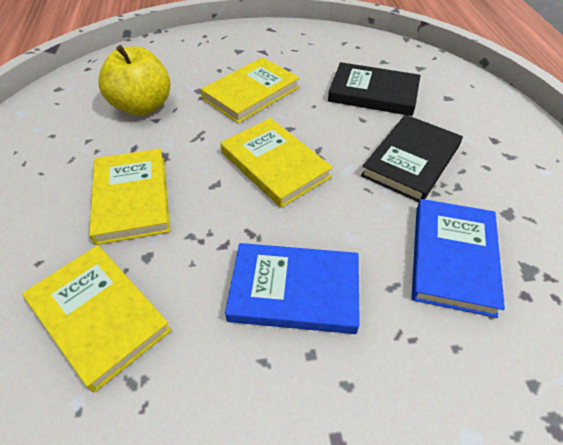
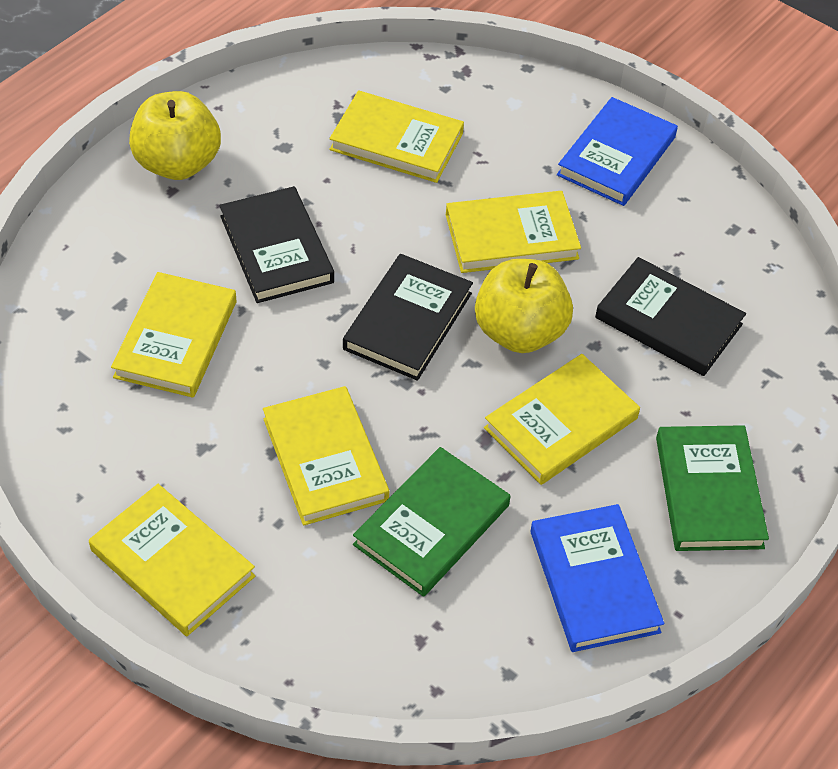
black book: [328,62,421,116] [361,114,463,202] = 2 -> [219,186,334,303] [343,254,473,381] [595,257,746,376] = 3
green book: none = 0 -> [353,447,510,597] [656,425,769,551] = 2
yellow apple: [98,45,170,116] = 1 -> [129,91,221,180] [475,259,573,353] = 2
yellow book: [22,245,171,393] [89,148,170,245] [201,57,299,123] [221,118,333,208] = 4 -> [89,484,255,636] [111,272,236,398] [263,386,389,526] [329,90,464,183] [446,191,581,273] [484,354,640,485] = 6

